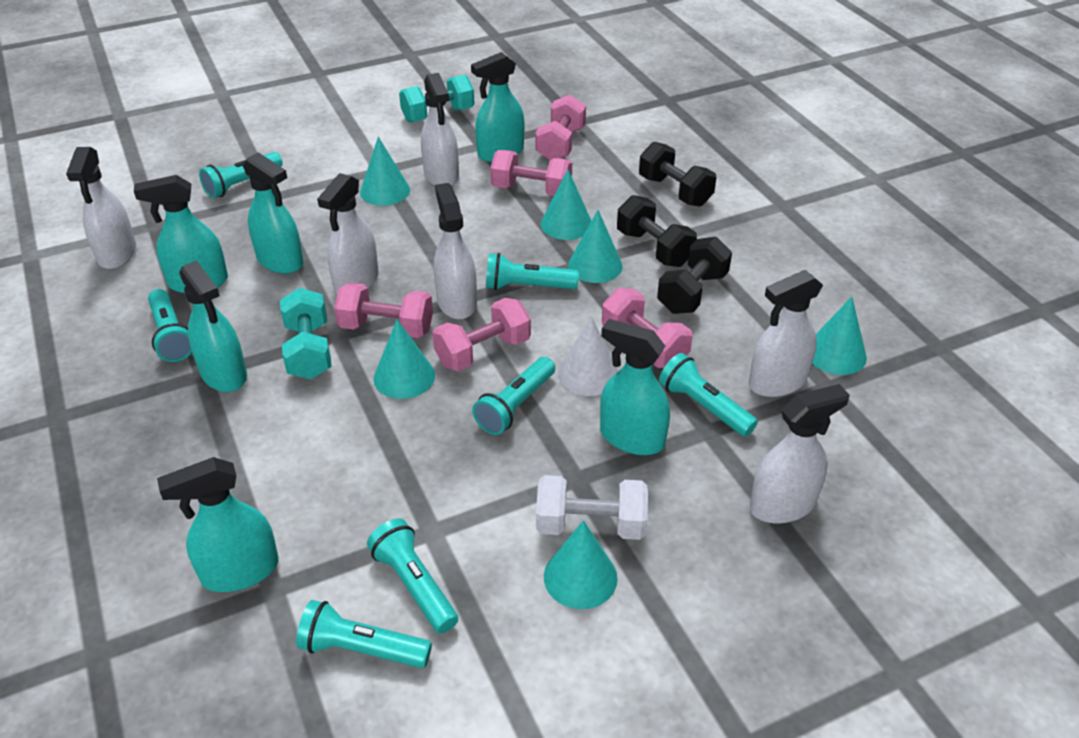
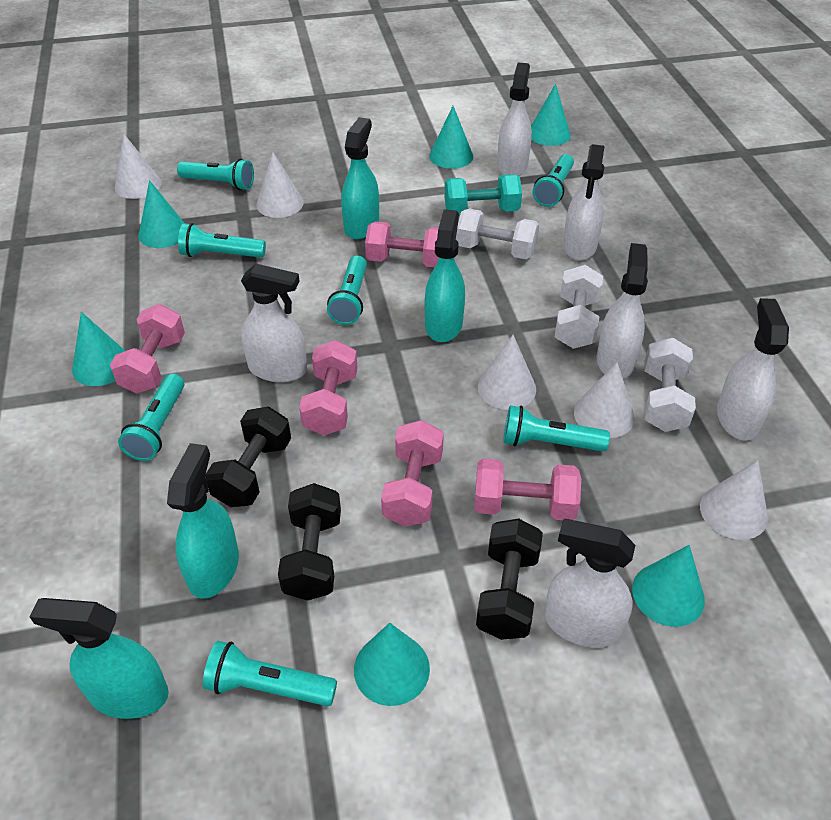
turquoise dumbbell: [280,288,332,379] [399,74,475,123] = 2 -> [444,174,522,215] = 1
turquoise spray bottle: [134,175,228,293] [157,457,279,592] [179,260,247,392] [243,152,303,274] [471,52,524,162] [600,319,670,455] = 6 -> [30,598,169,719] [167,443,239,599] [341,117,379,239] [425,209,465,342] = 4
white cone: [558,316,619,396] = 1 -> [115,134,161,199] [256,152,304,218] [478,335,536,410] [574,362,635,438] [700,460,768,540] = 5
white dumbbell: [536,475,648,540] = 1 -> [456,208,539,259] [555,265,603,349] [644,338,696,432] = 3

